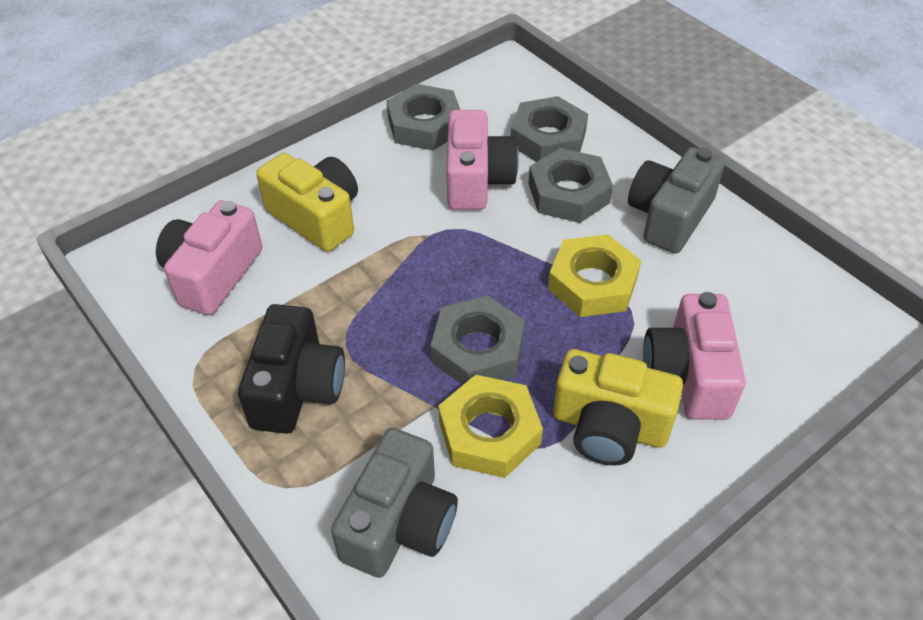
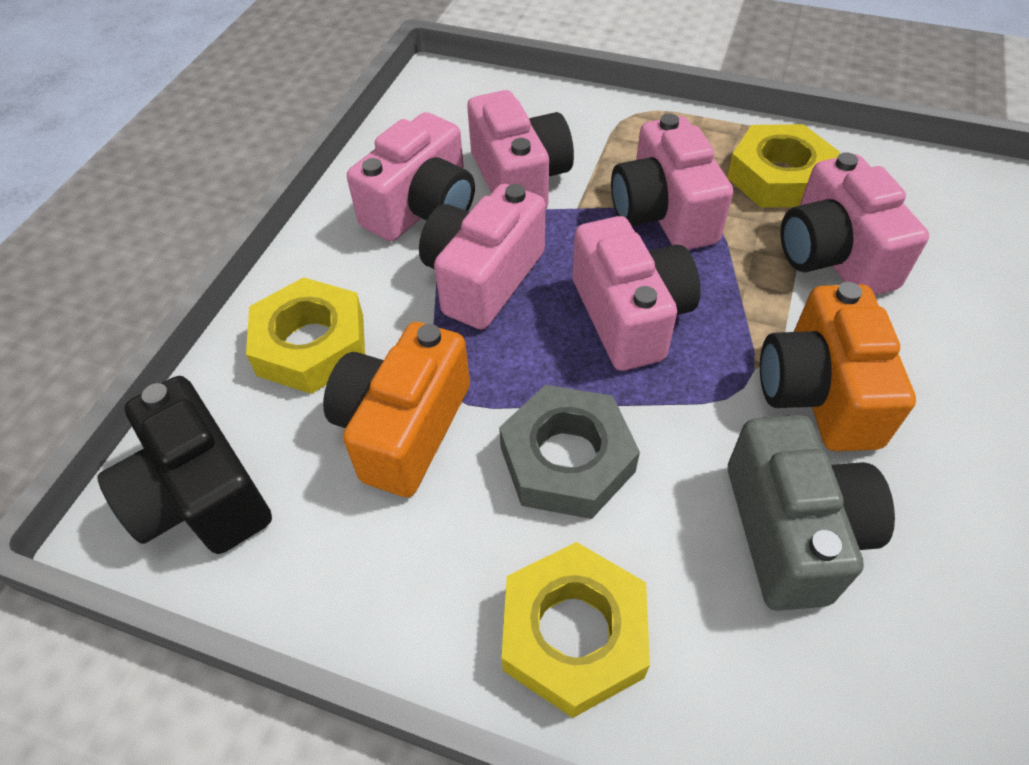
grey camera: [331,428,458,578] [628,147,725,253] = 2 -> [728,415,895,611] = 1
grey nut: [386,84,460,151] [431,295,525,385] [511,96,588,162] [528,148,613,223] = 4 -> [499,385,640,519] = 1
orange camera: none = 0 -> [323,322,470,497] [760,282,916,451] = 2
pink camera: [156,200,262,315] [446,110,519,210] [643,292,746,420] = 3 -> [347,112,475,242] [419,184,545,330] [467,90,574,209] [572,216,701,371] [611,114,733,250] [780,152,929,295] = 6
yellow camera: [256,153,358,252] [553,349,683,466] = 2 -> none = 0
yellow nut: [438,375,543,478] [548,234,641,317] = 2 -> [246,277,365,394] [501,542,650,718] [727,124,840,208] = 3

